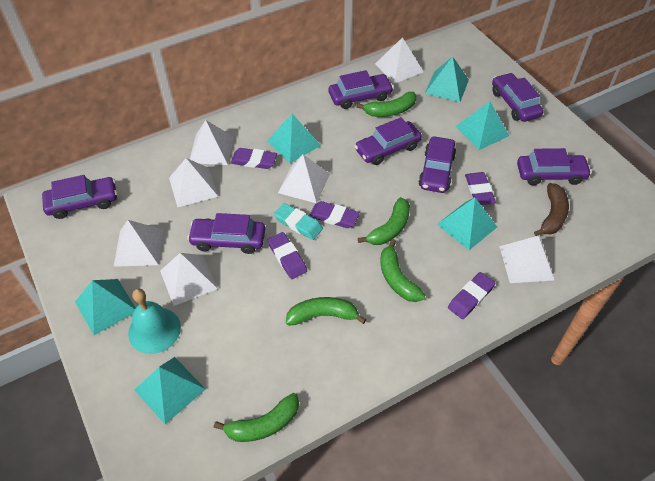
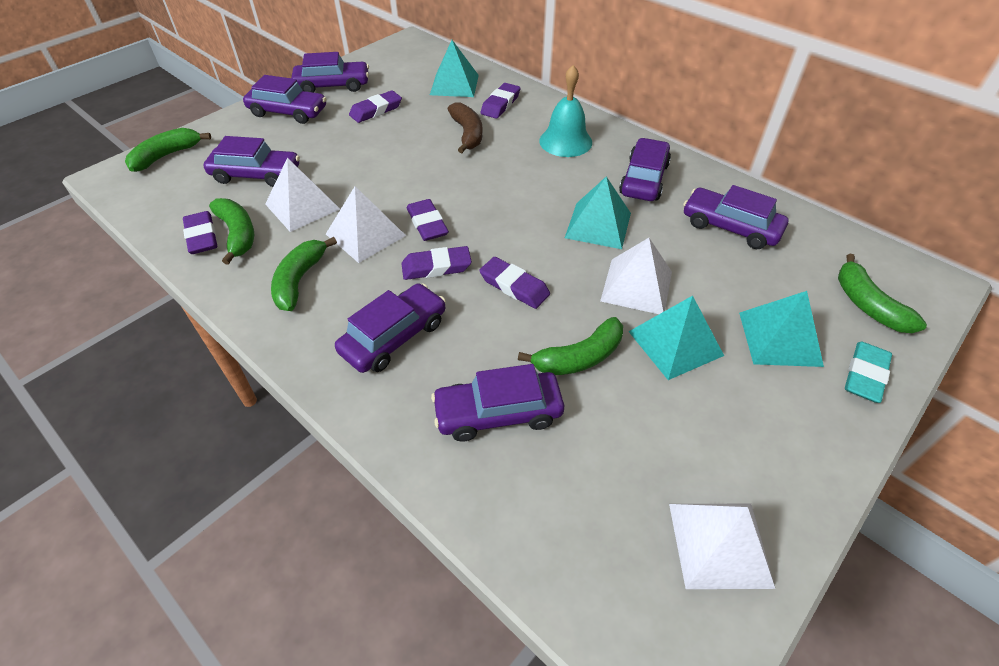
purple eraser: [231,148,277,169] [268,232,307,279] [309,201,360,228] [448,272,495,319] [465,172,496,205] = 5 -> [183,211,217,254] [349,90,402,123] [401,246,472,280] [406,199,449,241] [479,257,550,309] [481,83,520,119] = 6
turquoise pyramid: [75,279,136,335] [134,357,206,424] [267,114,321,163] [425,56,469,102] [437,197,497,250] [455,102,509,150] = 6 -> [430,40,479,97] [565,177,631,249] [628,296,724,380] [739,291,824,367] = 4
white pyramid: [114,220,163,267] [160,253,218,306] [169,158,218,207] [190,120,234,165] [278,154,330,203] [375,37,423,84] [499,236,554,283] = 7 -> [265,158,340,232] [326,186,406,263] [600,238,672,314] [669,504,775,589] = 4

